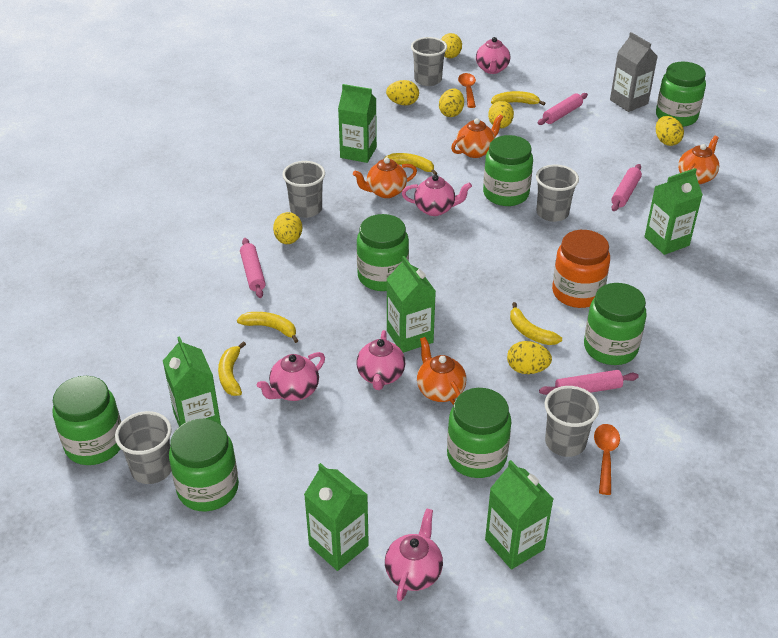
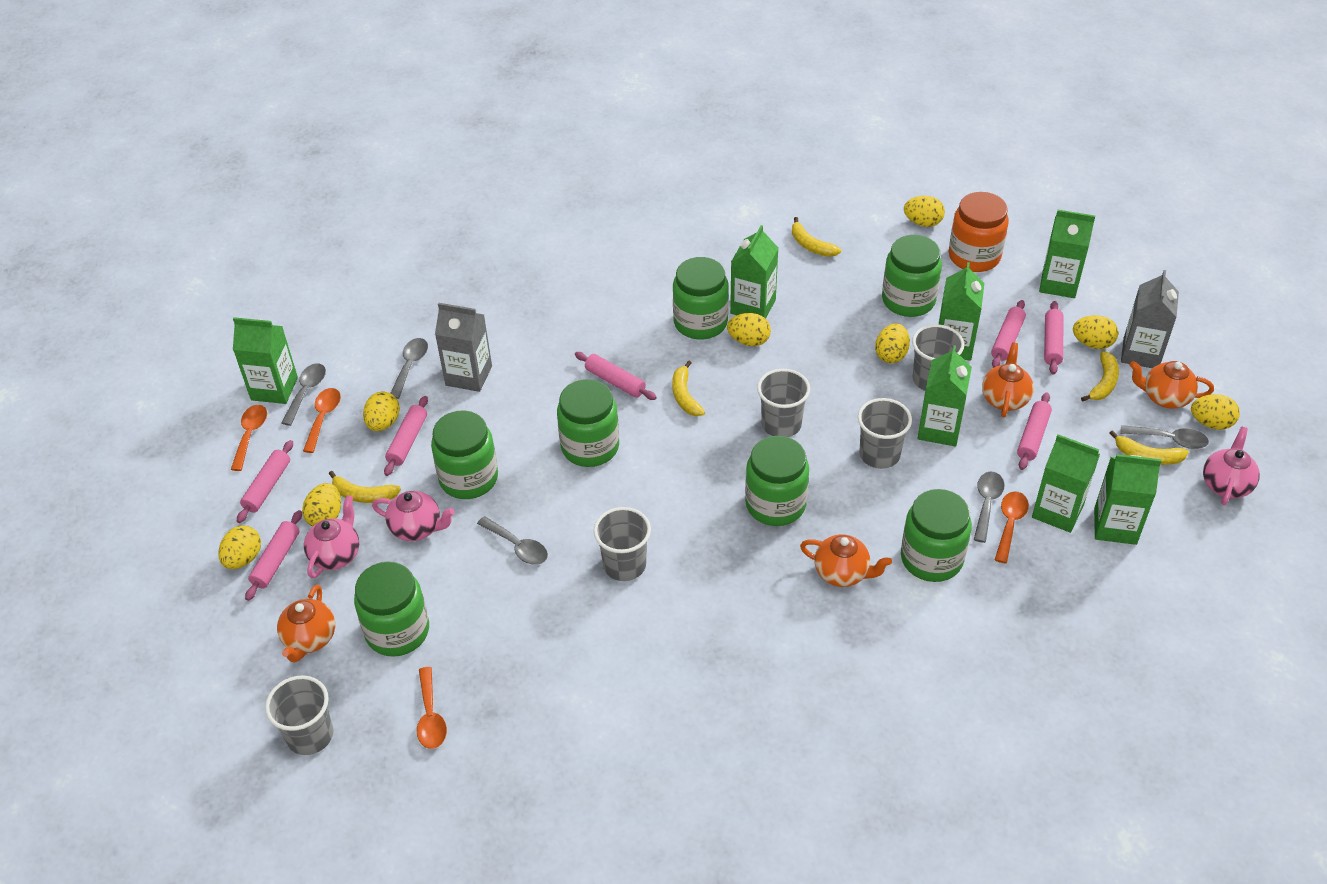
green carton: [163,336,221,427] [304,463,369,571] [338,84,377,163] [386,256,436,353] [485,460,554,569] [644,168,703,255] = 6 -> [233,317,298,404] [730,225,778,319] [918,345,972,446] [939,262,984,361] [1032,434,1100,533] [1039,210,1095,298] [1094,454,1162,545] = 7
grey carton: [610,32,658,112] = 1 -> [435,303,492,392] [1121,270,1179,368] = 2
grey spoon: none = 0 -> [281,363,326,426] [391,338,428,399] [477,516,548,565] [974,472,1004,543] [1120,425,1209,449] = 5
orange spoon: [458,73,476,108] [594,424,620,495] = 2 -> [231,405,267,471] [303,388,341,453] [417,667,447,749] [995,491,1029,563] = 4
pink rolling pin: [240,238,266,298] [538,93,588,125] [539,370,639,395] [611,164,642,211] = 4 -> [237,440,293,523] [245,510,302,601] [384,396,428,476] [575,352,657,400] [991,300,1026,368] [1017,392,1052,470] [1044,301,1064,374] = 7
pink teapot: [257,352,325,401] [357,330,405,390] [385,508,443,601] [402,175,472,216] [476,37,510,74] = 5 -> [304,495,359,578] [372,491,455,541] [1203,427,1260,505] = 3
yellow egg: [273,212,302,244] [386,80,419,105] [439,88,464,117] [441,33,462,58] [488,101,514,129] [507,341,552,374] [656,116,684,146] = 7 -> [218,526,261,569] [302,483,341,526] [363,392,400,431] [727,313,771,346] [875,323,910,363] [904,196,945,227] [1073,315,1118,349] [1191,394,1240,430] = 8

